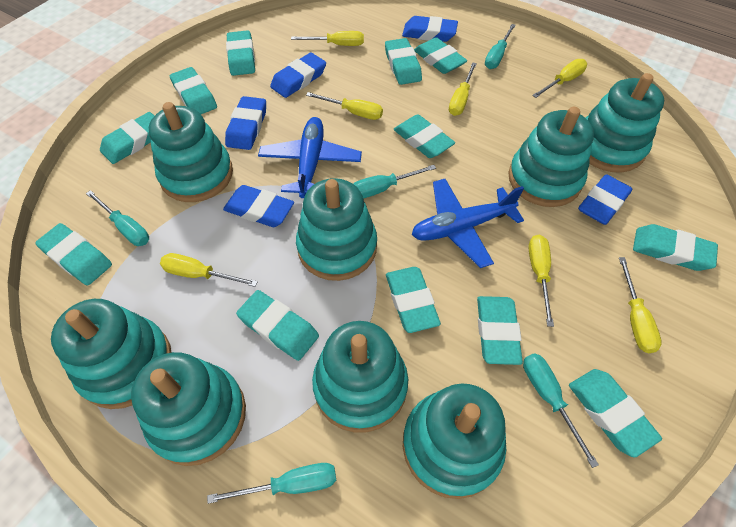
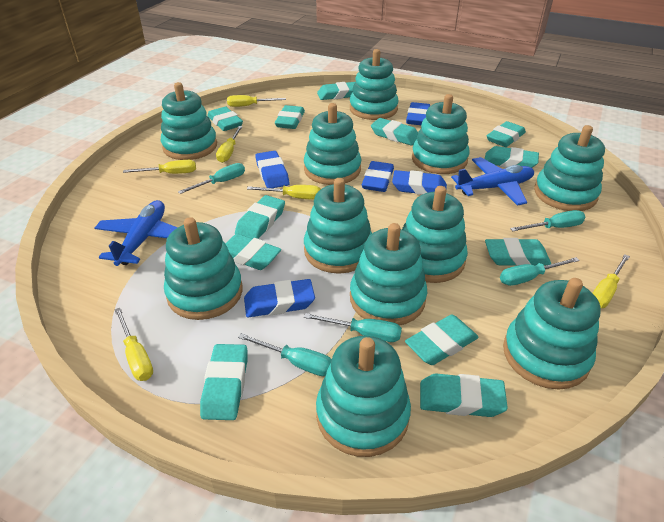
turquoise stacking toy: [51,299,172,409] [131,352,246,466] [149,102,233,202] [296,178,377,281] [312,321,408,433] [403,383,506,499] [508,107,594,207] [586,73,664,173] = 8 -> [161,82,217,160] [164,217,243,320] [304,103,361,185] [304,178,372,274] [316,336,411,457] [350,49,399,120] [350,223,427,326] [402,186,468,283] [412,94,470,174] [503,278,601,390] [534,125,605,211] = 11
yellow screwdriver: [160,253,258,287] [291,31,364,46] [306,92,383,120] [449,62,477,116] [528,235,554,327] [532,59,587,98] [619,257,662,353] = 7 -> [115,308,153,381] [123,160,196,174] [216,126,243,163] [227,95,286,107] [247,185,321,200] [593,254,630,308] = 6

